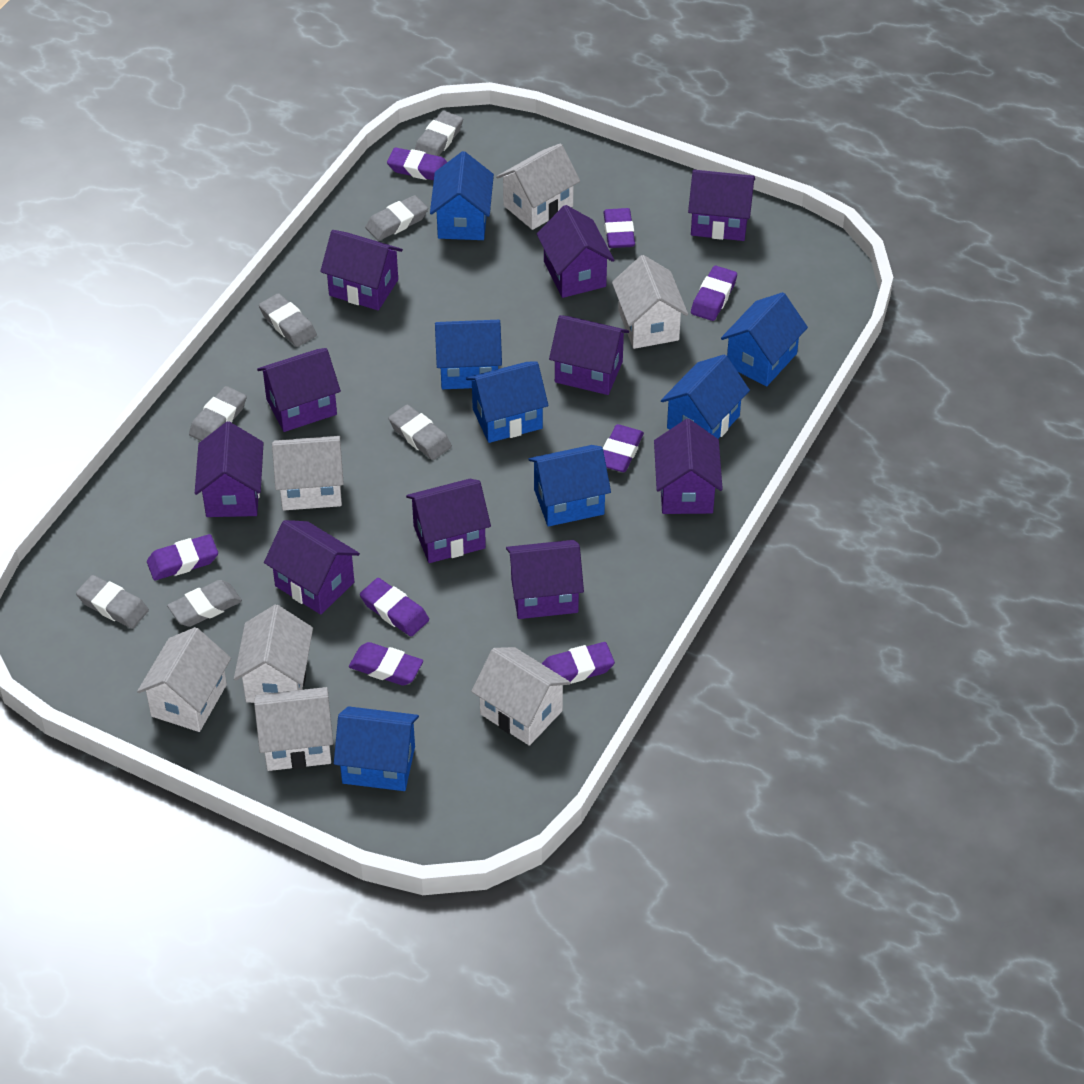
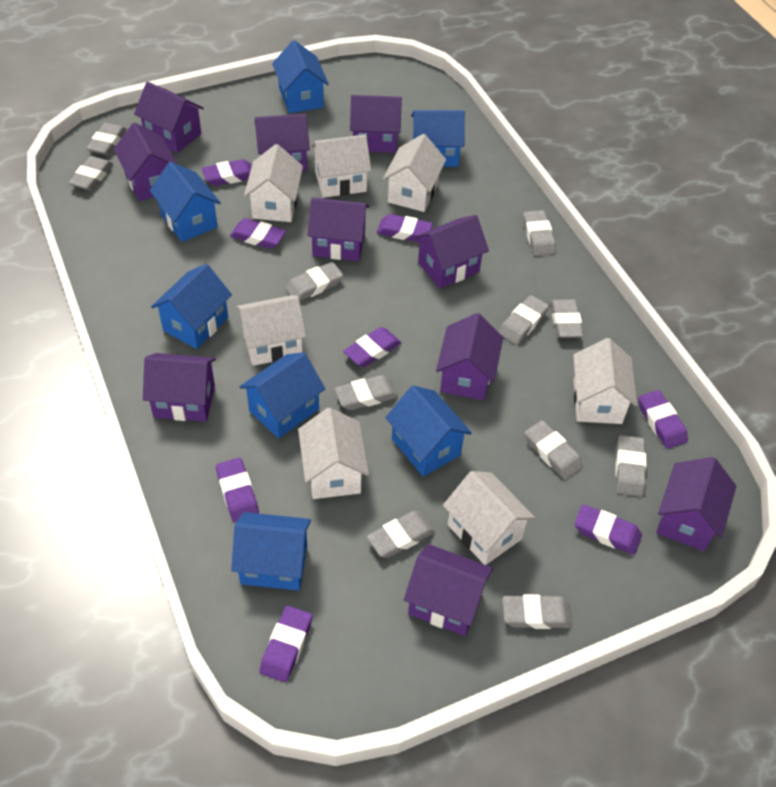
grey eraser: [76,575,149,629] [167,580,242,627] [189,386,247,441] [259,293,317,347] [365,195,428,241] [389,404,452,460] [415,111,463,156] = 7 -> [68,156,113,191] [86,123,127,155] [285,262,343,301] [334,375,398,410] [367,511,435,558] [499,295,549,345] [502,594,572,629] [523,210,556,256] [525,420,583,479] [551,299,583,338] [615,435,646,497] = 11

